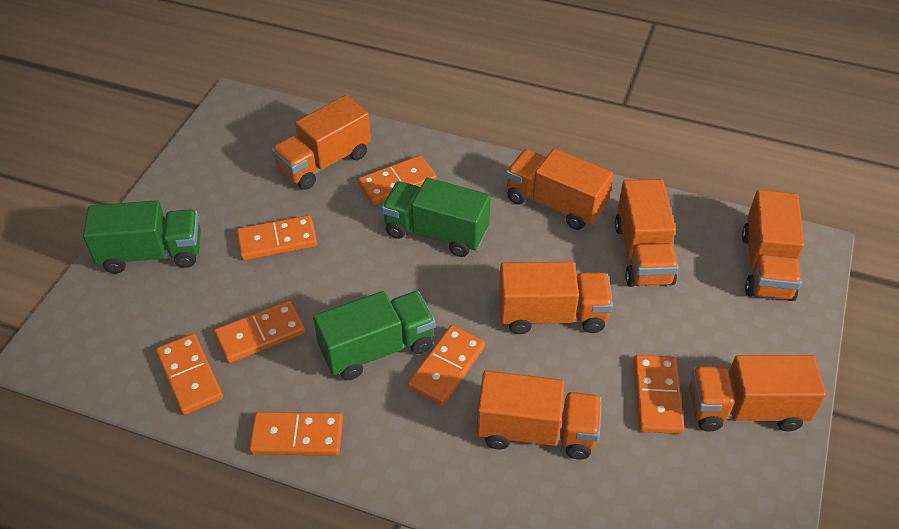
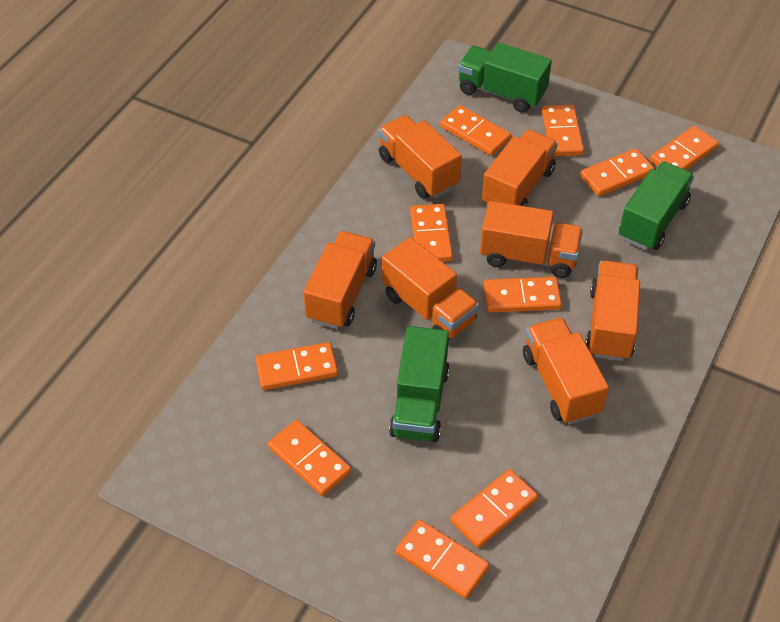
orange domino: [156,334,223,415] [214,301,305,363] [236,215,317,260] [249,412,343,456] [358,155,437,205] [408,325,485,405] [634,355,684,434] = 7 -> [255,342,338,390] [268,420,351,496] [395,519,490,599] [410,204,453,262] [440,105,511,156] [450,469,538,548] [484,277,562,313] [542,105,584,156] [580,148,655,196] [650,126,719,170] = 10

